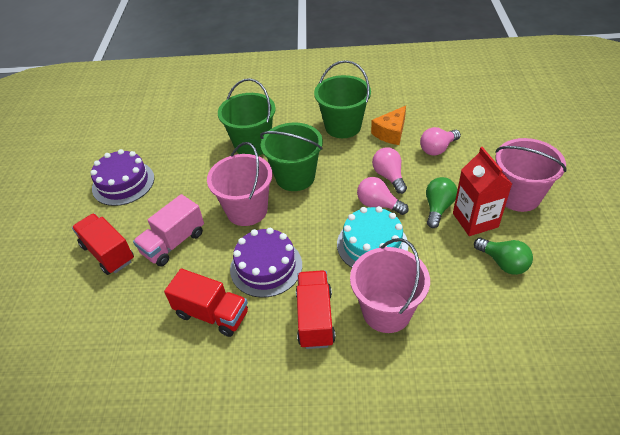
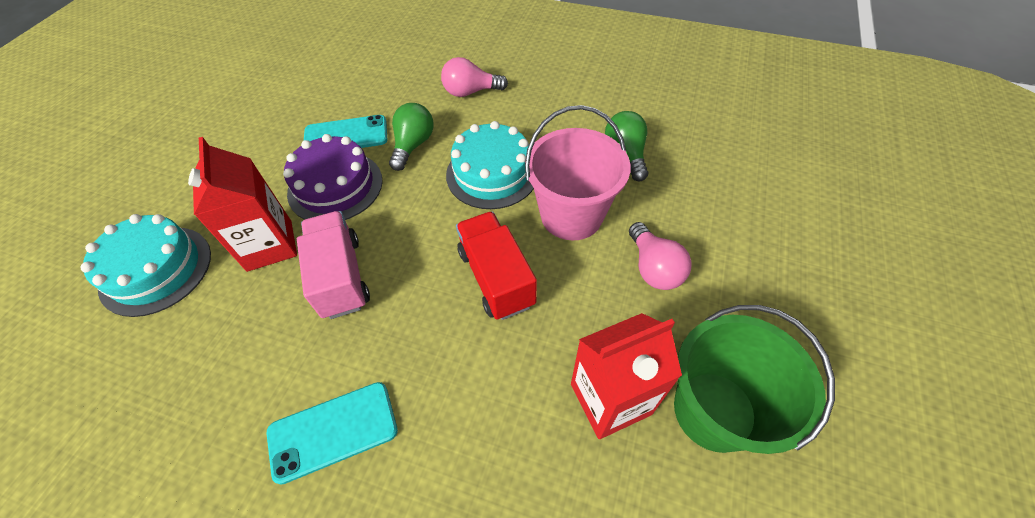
green bucket: [218,78,276,156] [260,123,323,191] [314,60,371,138] = 3 -> [674,305,835,454] = 1
orange cheese: [371,106,406,145] = 1 -> none = 0
pink bucket: [207,142,273,226] [350,238,430,333] [495,138,566,212] = 3 -> [525,105,631,240] = 1
pink light bulb: [357,177,409,215] [372,147,407,194] [420,127,461,156] = 3 -> [441,57,508,97] [629,222,692,290] = 2
purple cake: [90,149,154,206] [230,228,302,298] = 2 -> [283,134,383,220] = 1
red carton: [453,147,512,236] = 1 -> [188,137,297,272] [571,313,682,439] = 2
red truck: [72,213,134,275] [164,269,248,337] [296,270,336,349] = 3 -> [456,211,537,320] = 1
turquoise cake: [337,206,408,268] = 1 -> [80,214,211,317] [446,121,534,209] = 2
turquoise phone: none = 0 -> [267,382,398,485] [304,115,387,148] = 2

